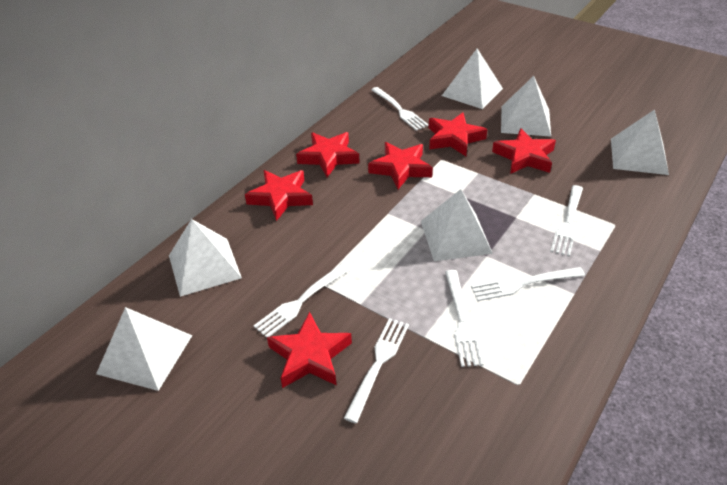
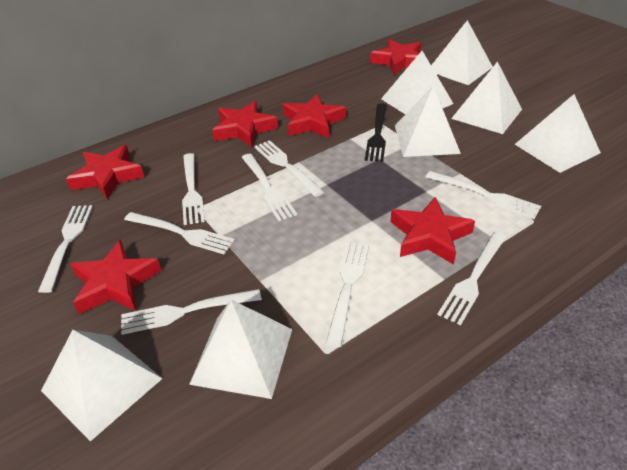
black fork: none = 0 -> [365,103,387,162] = 1
white fork: [254,263,350,338] [344,318,409,423] [371,87,429,131] [445,270,484,367] [471,267,585,301] [550,185,583,256] = 6 -> [38,205,93,293] [121,289,262,335] [124,212,235,254] [182,153,205,225] [242,154,297,221] [254,140,324,197] [326,242,369,347] [426,171,541,219] [437,231,507,325] = 9
white pyramid: [96,307,193,391] [169,219,242,297] [421,189,493,261] [442,49,503,109] [501,76,551,137] [611,109,669,175] = 6 -> [41,330,163,441] [189,300,292,399] [381,51,454,114] [395,86,461,157] [431,20,493,85] [451,62,522,134] [515,94,601,173] = 7

